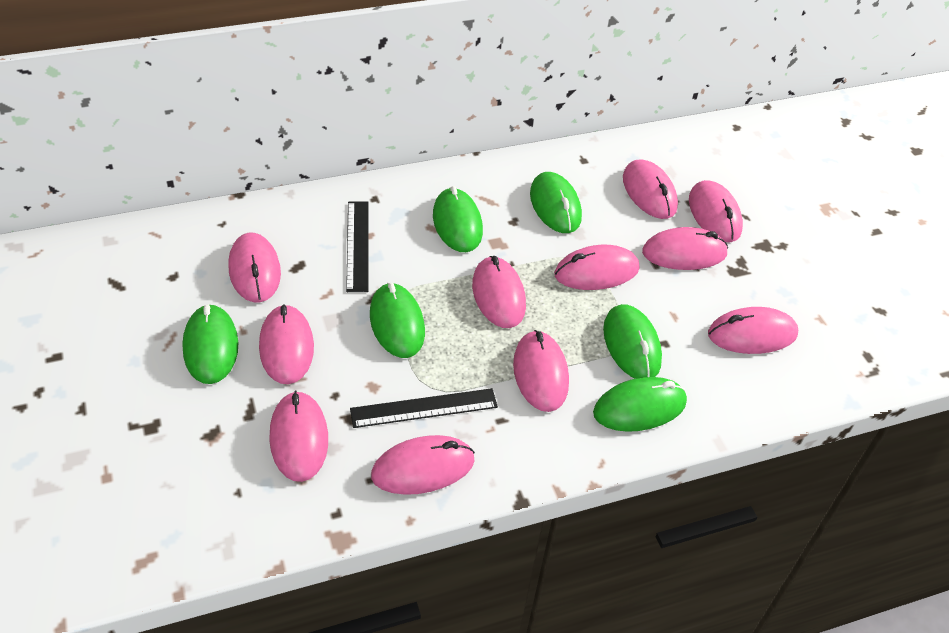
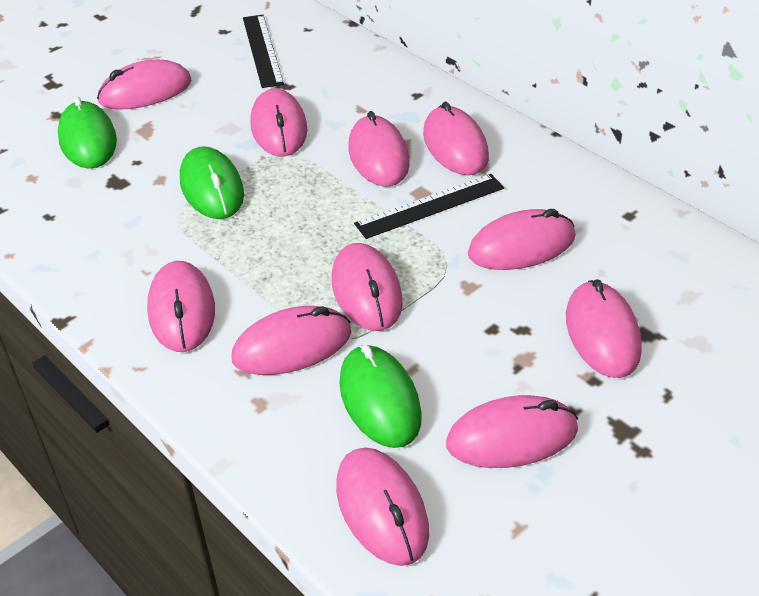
green mouse: [182,304,238,384] [370,283,425,358] [433,186,483,252] [530,172,582,233] [593,377,687,432] [603,304,662,379] = 6 -> [58,97,117,168] [180,146,244,219] [339,345,422,448] = 3

